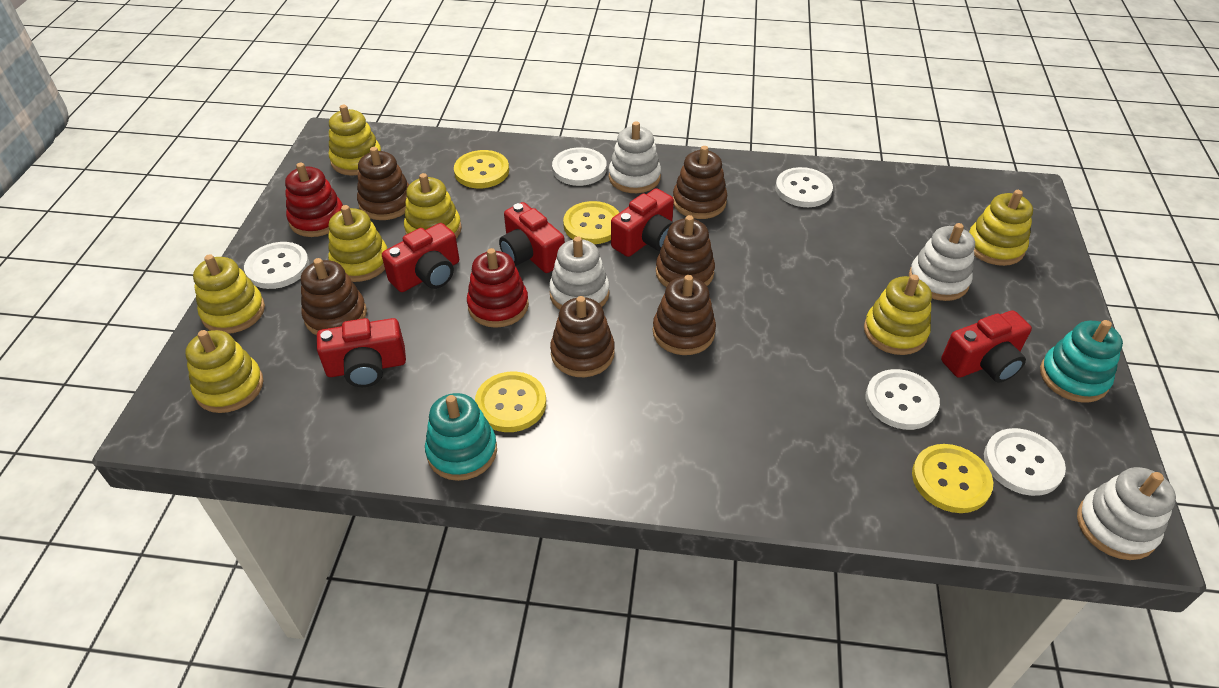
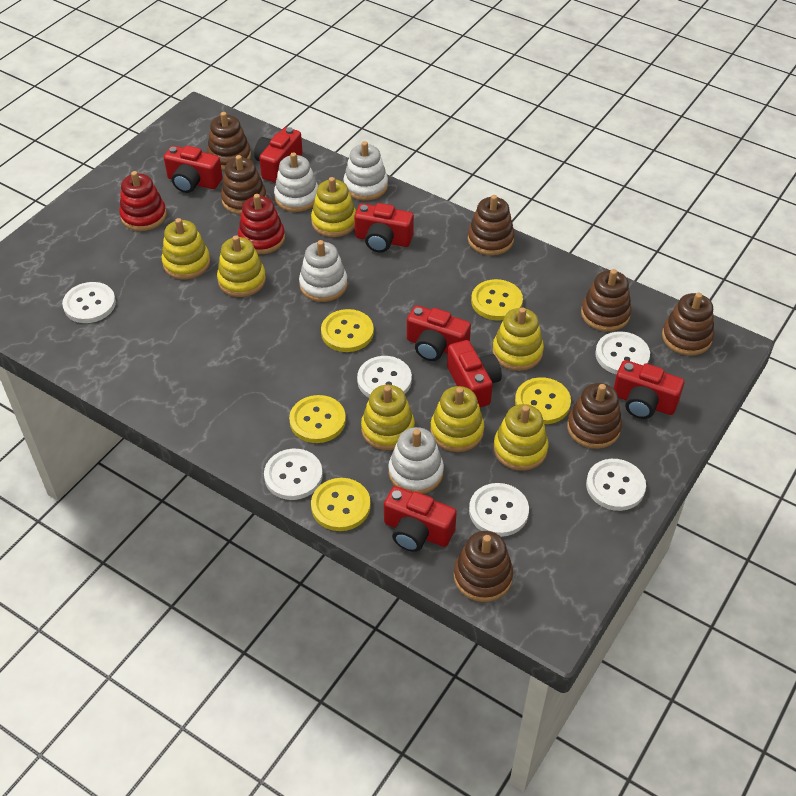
brown stacking toy: [301,258,367,335] [357,147,409,220] [550,296,615,377] [653,275,716,355] [656,215,715,287] [673,146,727,219] = 6 -> [207,112,251,170] [221,155,267,214] [454,531,513,602] [468,195,515,255] [567,383,622,449] [581,269,632,332] [662,293,714,355] = 7
red camera: [317,318,406,387] [382,223,459,292] [499,202,565,273] [611,188,674,257] [941,310,1032,382] = 5 -> [164,146,223,193] [254,127,303,183] [354,203,414,253] [384,486,457,552] [407,305,471,361] [447,340,502,407] [614,360,684,419] = 7
turquoise stacking toy: [425,393,497,481] [1040,320,1123,402] = 2 -> none = 0
white button: [244,242,309,289] [552,147,607,186] [775,167,833,207] [866,369,940,430] [984,428,1066,496] = 5 -> [62,282,116,323] [264,449,323,500] [357,356,412,397] [469,483,529,537] [586,459,646,511] [595,331,650,374] = 6
yellow button: [454,150,509,188] [475,371,546,432] [563,201,619,244] [912,444,993,513] = 4 -> [289,395,346,443] [311,478,371,531] [321,309,374,352] [471,279,523,320] [515,377,571,424] = 5

